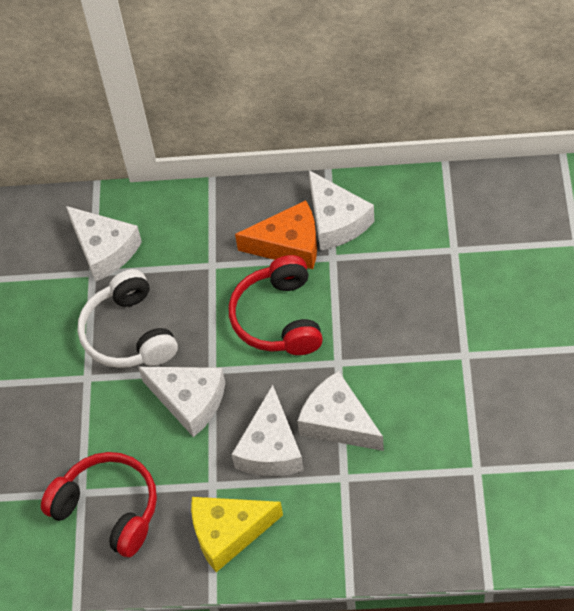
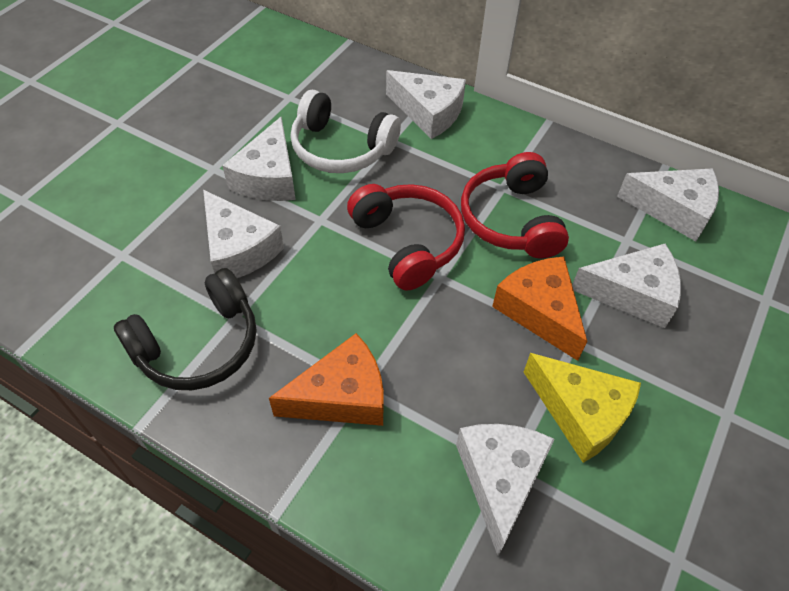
black headphones: none = 0 -> [114,268,256,390] = 1
orange cheese: [235,200,317,269] = 1 -> [269,333,384,426] [492,257,587,361] = 2
white cheese: [66,206,142,282] [138,367,225,437] [231,385,304,476] [297,371,384,451] [309,170,374,251] = 5 -> [203,190,284,278] [222,117,296,201] [386,70,466,139] [456,424,555,556] [572,244,681,328] [617,168,719,241] = 6

